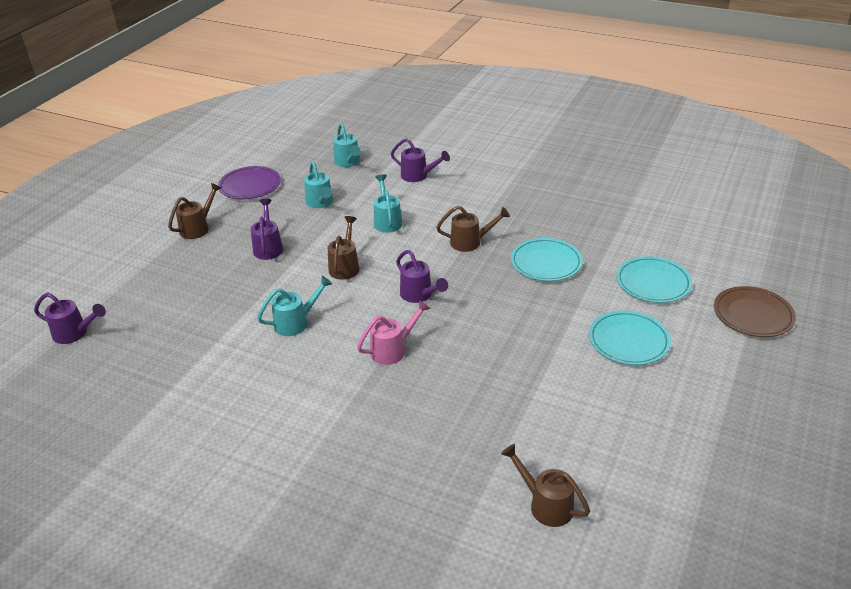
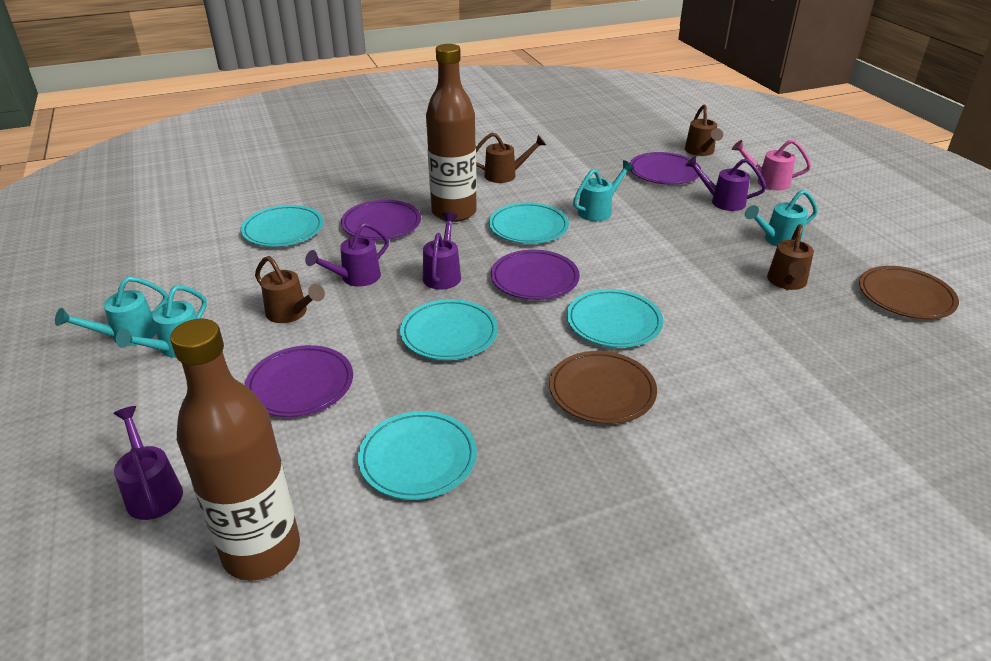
brown bottle: none = 0 -> [170,318,300,581] [426,44,477,222] = 2
brown plate: [714,286,796,337] = 1 -> [549,351,657,424] [859,266,959,319] = 2
purple plate: [218,166,281,199] = 1 -> [245,345,353,417] [341,200,421,240] [491,250,580,300] [630,152,701,185] = 4
turquoise plate: [511,238,583,281] [589,311,671,365] [616,256,692,303] = 3 -> [241,205,323,247] [358,411,477,500] [400,299,498,360] [489,202,569,244] [567,289,663,348] = 5

